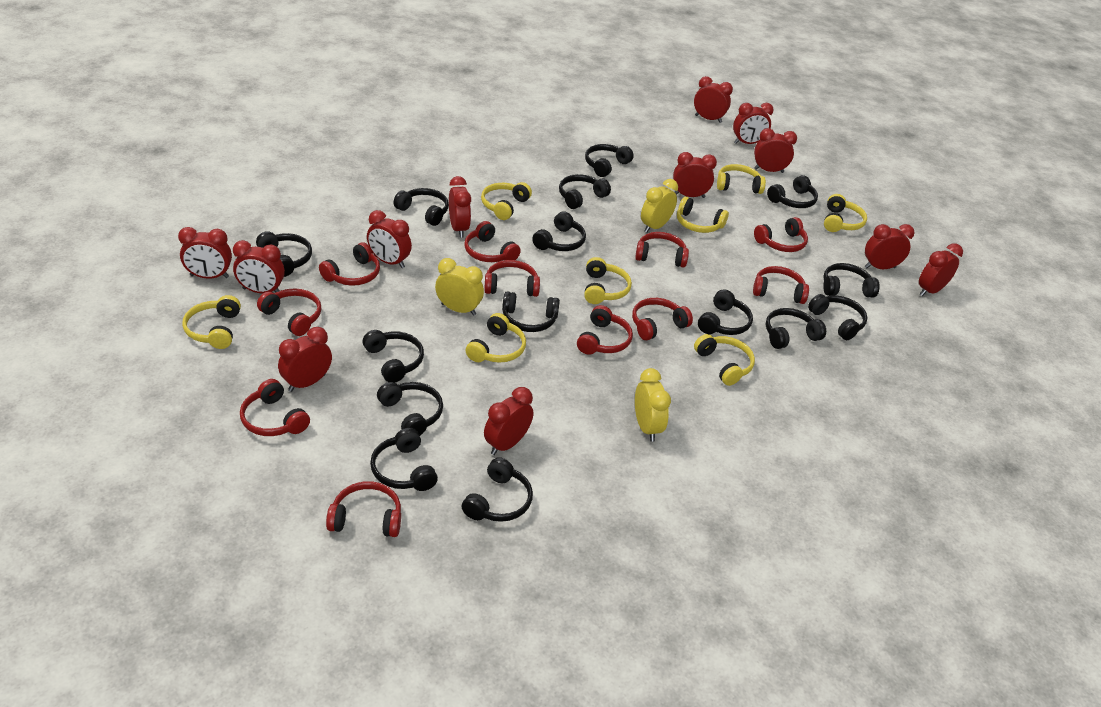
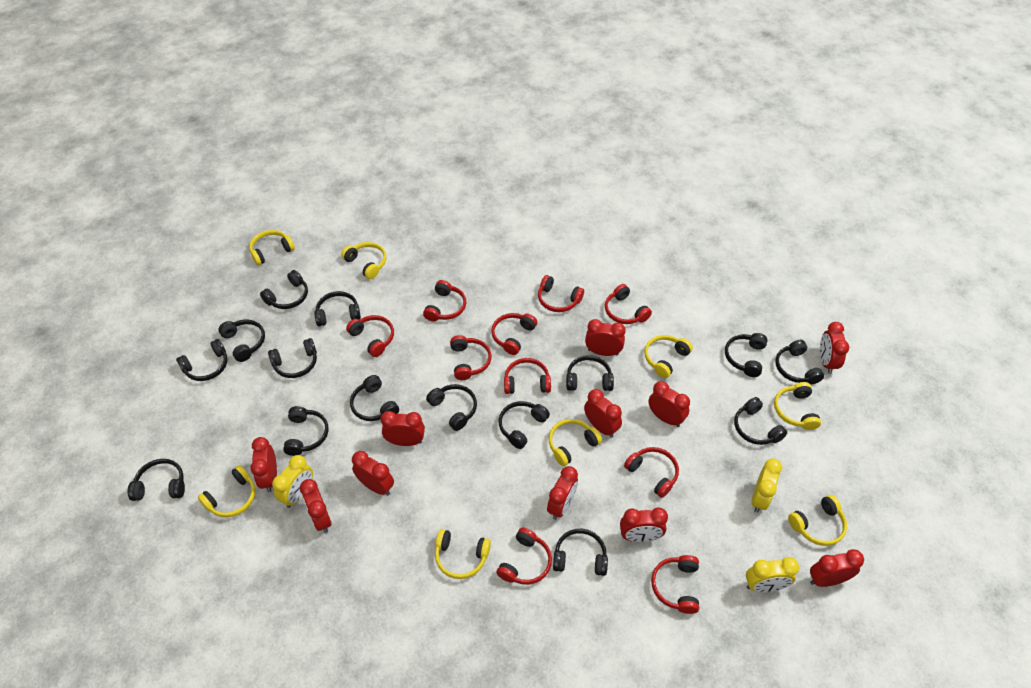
red clock: [178,227,232,279] [233,240,285,293] [278,327,332,392] [367,210,412,268] [449,176,471,238] [484,387,533,455] [673,152,717,198] [694,76,733,123] [733,103,774,144] [754,128,797,173] [865,224,915,269] [919,244,963,296] = 12 -> [250,437,277,492] [300,479,332,533] [352,451,394,495] [381,411,425,446] [547,466,578,520] [584,389,622,438] [585,319,626,356] [620,508,668,542] [648,381,690,427] [810,549,864,587] [820,322,849,374] = 11
red headphones: [240,379,310,436] [257,288,322,336] [319,242,380,286] [326,481,401,537] [465,221,521,262] [484,260,540,297] [577,305,633,355] [632,298,693,340] [635,232,689,267] [753,266,809,304] [754,217,808,252] = 11 -> [346,315,394,357] [423,280,466,321] [450,335,491,380] [491,313,537,355] [496,527,552,585] [504,358,551,394] [538,275,584,312] [605,284,652,324] [624,447,679,498] [651,555,699,614] = 10

